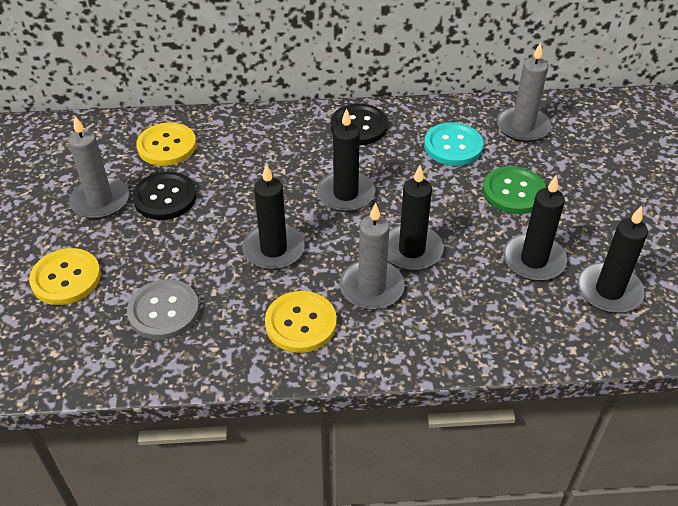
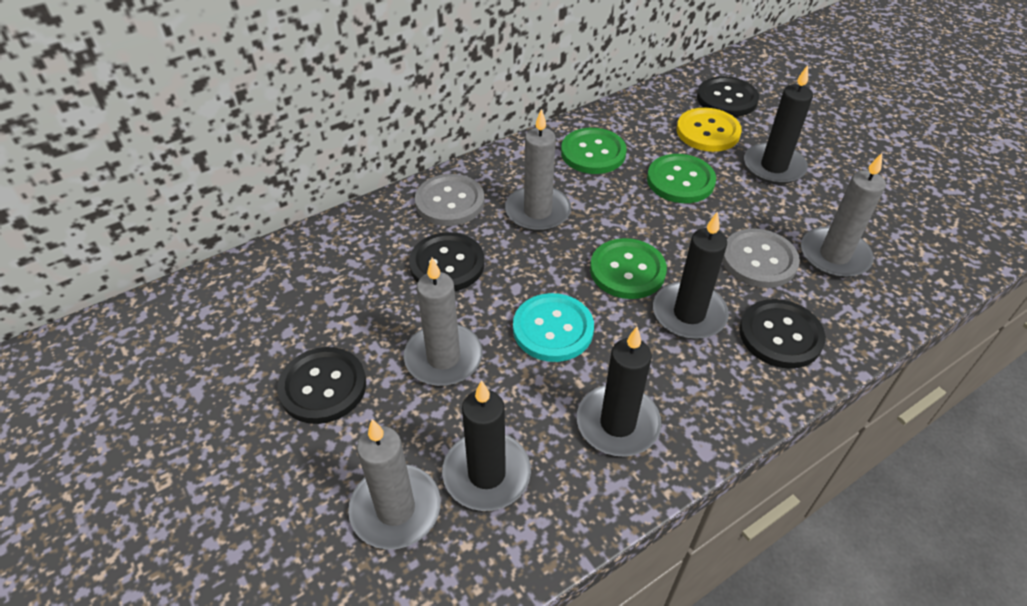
black button: [133,172,197,220] [331,104,388,145] = 2 -> [277,347,366,424] [409,232,484,291] [697,76,759,117] [739,299,826,369] = 4
black candle: [242,164,305,270] [317,108,375,212] [388,165,444,271] [503,175,567,281] [578,206,648,313] = 5 -> [442,380,531,511] [577,327,661,456] [653,211,729,339] [744,65,813,184] = 4
green button: [483,166,546,214] = 1 -> [561,128,627,174] [590,238,667,299] [647,154,716,203] = 3
grey button: [127,279,199,340] = 1 -> [415,174,484,226] [722,228,800,288] = 2
grey candle: [68,116,129,219] [340,202,405,310] [497,42,551,142] = 3 -> [348,419,441,550] [404,258,482,386] [505,109,571,232] [801,153,886,278] = 4
yellow button: [29,248,101,305] [136,122,196,166] [265,291,337,353] = 3 -> [677,108,742,152] = 1

